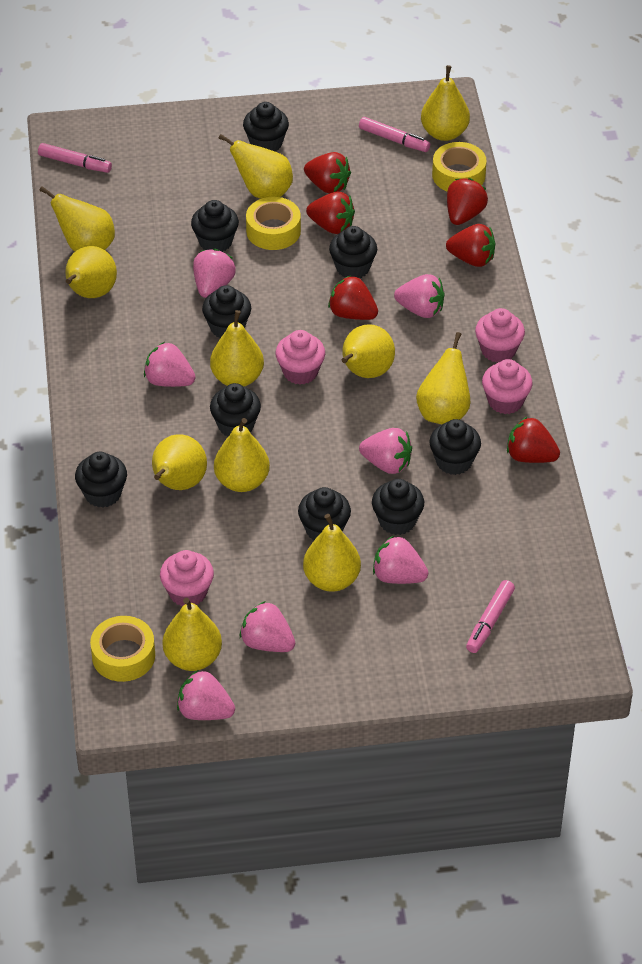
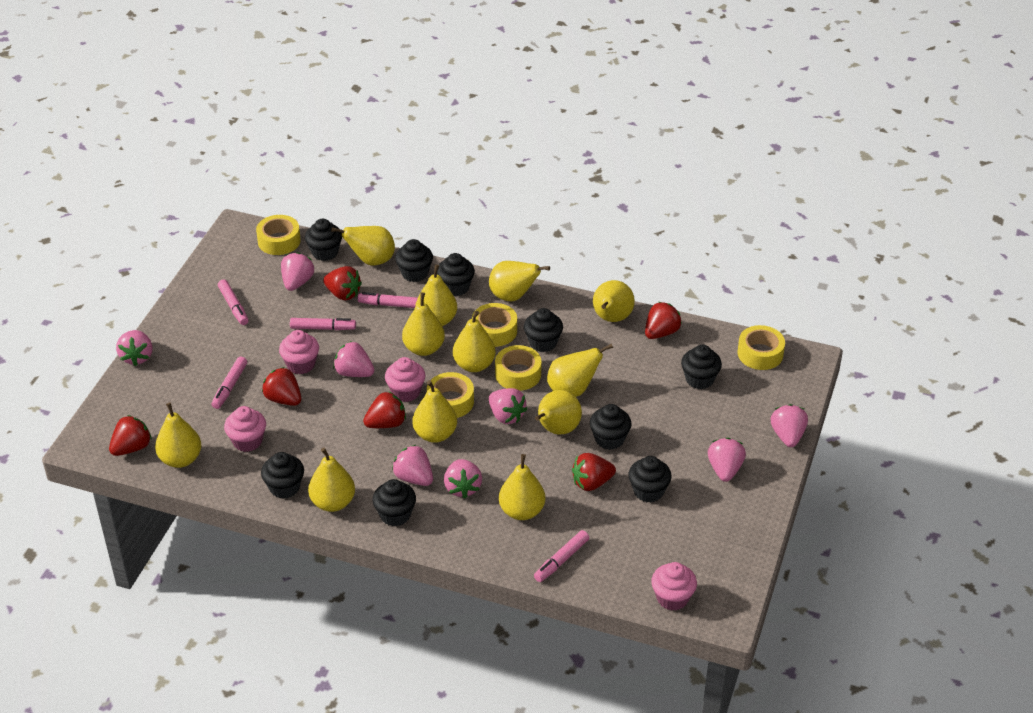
pink marker: [38,143,112,173] [359,117,430,152] [466,580,515,653] = 3 -> [212,357,247,409] [218,279,249,325] [290,318,356,330] [358,292,418,308] [534,530,589,582] = 5
pink strawberry: [144,342,195,387] [177,670,235,720] [193,249,236,298] [240,601,295,652] [359,428,412,474] [373,536,428,584] [394,274,445,318] = 7 -> [116,330,153,366] [281,252,314,291] [333,341,374,377] [392,445,433,486] [444,459,482,498] [489,388,527,424] [708,438,746,482] [771,404,808,447] = 8
yellow pear: [39,186,115,252] [65,246,117,298] [152,434,207,490] [163,598,222,671] [210,310,264,387] [214,418,270,492] [218,134,293,199] [303,514,361,592] [342,324,395,378] [416,332,470,424] [421,65,470,141] = 11 -> [155,403,202,468] [308,448,355,512] [331,226,395,266] [402,292,445,356] [413,380,457,443] [416,264,457,326] [453,311,496,372] [489,261,550,301] [499,454,545,520] [535,390,582,435] [547,344,613,397] [593,280,635,322] = 12
yellow tape: [90,616,155,682] [246,197,301,250] [432,142,487,192] = 3 -> [256,215,301,255] [427,372,474,418] [472,303,517,347] [495,345,541,391] [738,325,785,370] = 5

